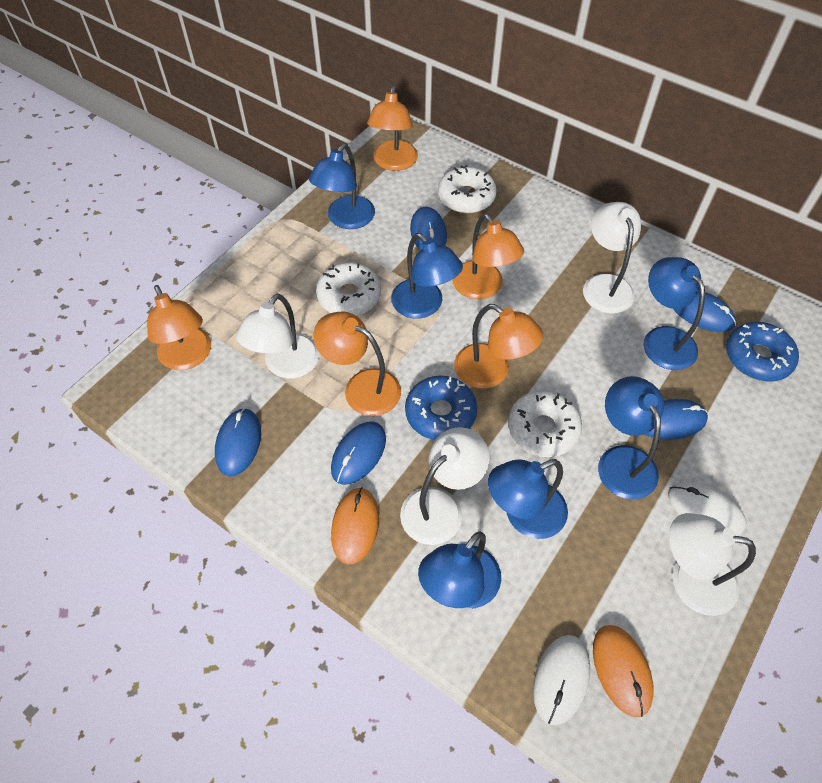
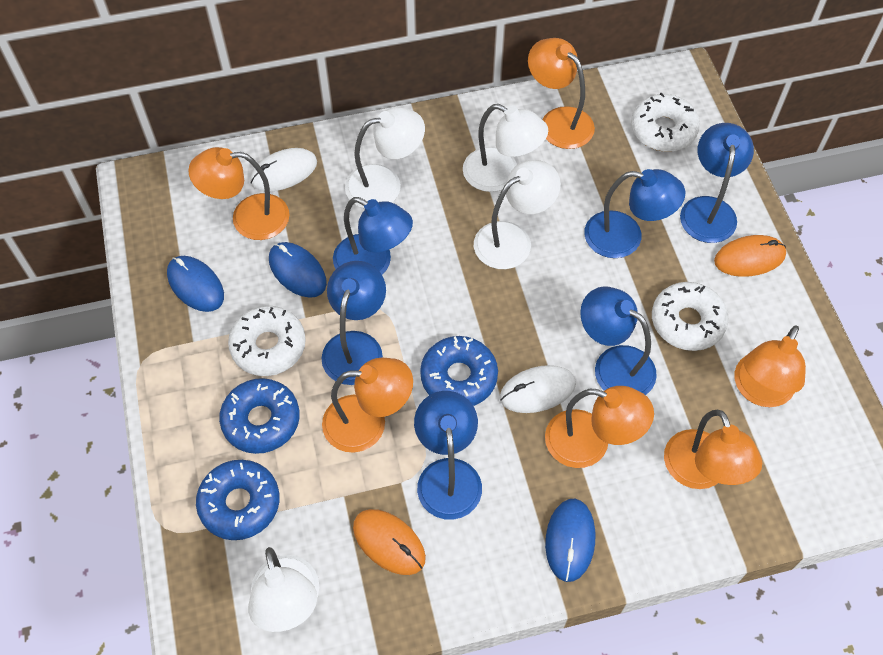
blue donut: [405,375,477,440] [726,322,799,382] = 2 -> [196,460,279,540] [219,378,300,454] [420,336,498,406] = 3
blue mouse: [215,408,261,476] [331,421,386,485] [410,207,447,250] [644,399,708,440] [674,291,736,332] = 5 -> [167,256,224,312] [269,242,327,298] [545,499,595,582] = 3
orange lamp: [147,285,211,370] [313,311,401,416] [367,86,418,171] [452,213,524,299] [454,304,543,389] = 5 -> [188,147,290,240] [322,358,413,453] [528,38,595,149] [545,386,654,468] [664,410,762,489] [734,325,806,407] = 6

